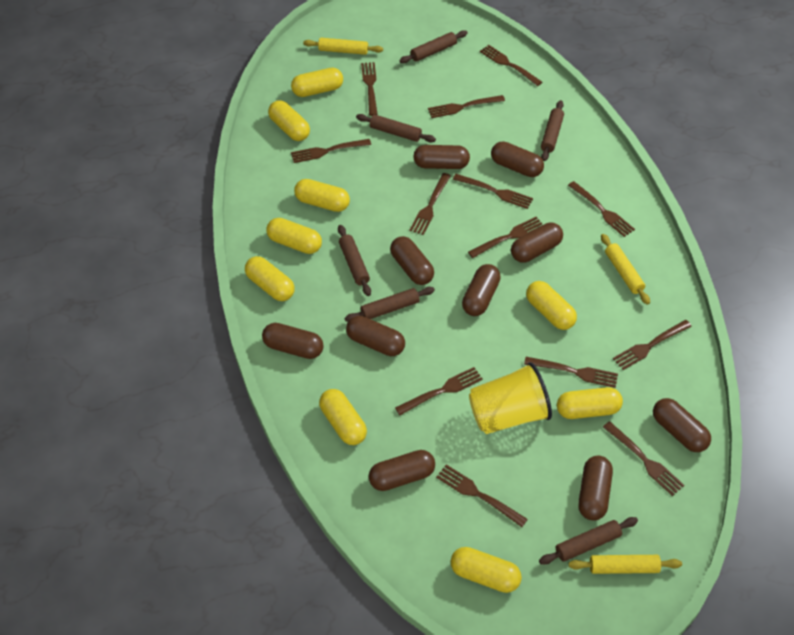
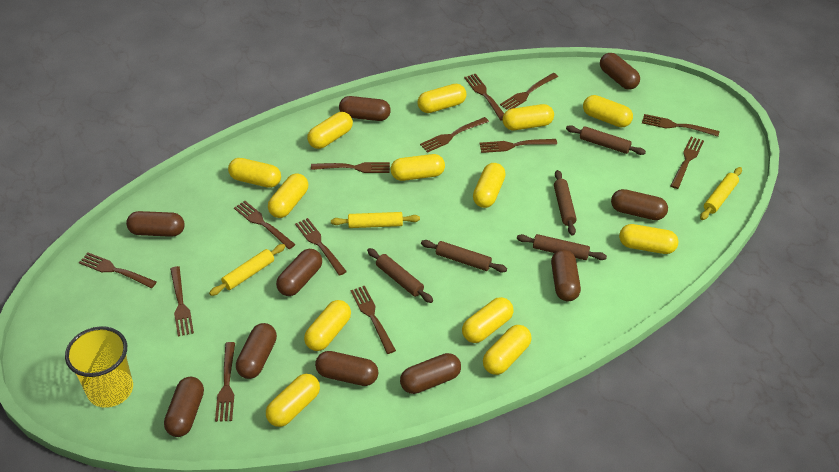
brown rolling pin: [338,225,371,296] [345,287,435,322] [356,114,436,142] [399,30,468,63] [539,517,638,565] [541,100,564,161] = 6 -> [367,248,433,303] [421,240,507,272] [517,234,607,260] [554,170,577,236] [566,125,646,155] = 5
yellow capsule: [245,256,295,301] [266,218,322,254] [268,100,310,141] [291,68,343,97] [294,179,350,212] [319,389,367,445] [451,547,522,593] [526,281,577,330] [557,387,623,419] = 9 -> [228,158,281,188] [266,374,320,427] [268,173,308,218] [304,300,351,351] [307,112,353,149] [391,154,445,181] [417,83,466,113] [462,297,513,343] [473,163,506,208] [483,325,532,375] [502,104,554,130] [583,95,633,128] [619,224,678,254] = 13

